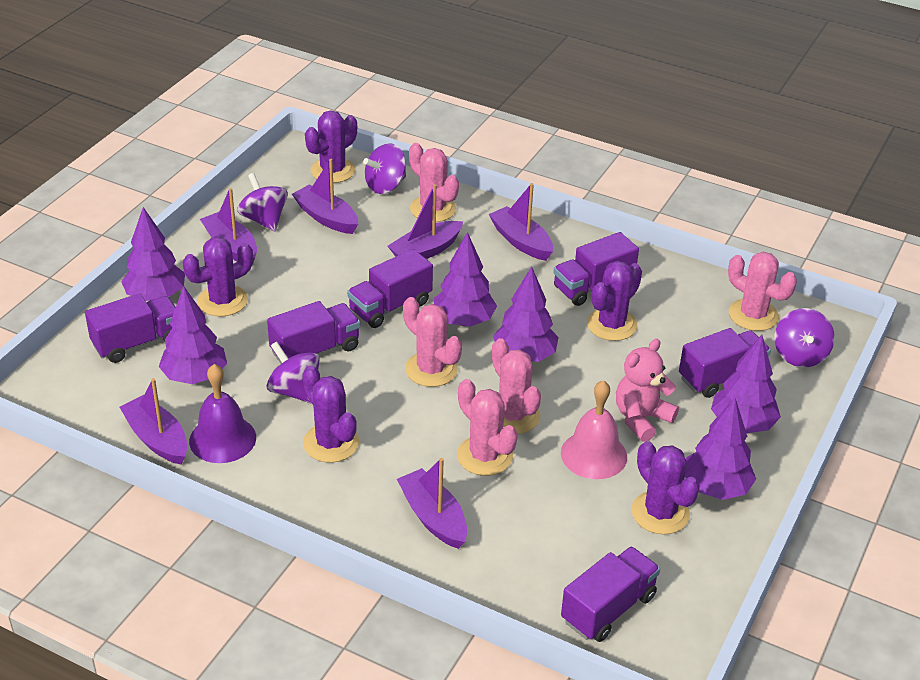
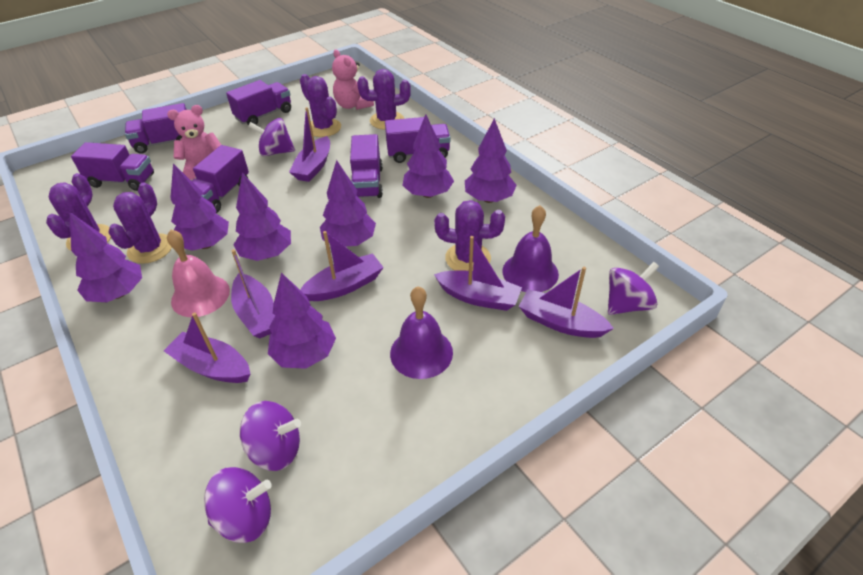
pink cactus: [403,297,462,387] [409,143,459,222] [457,379,518,476] [492,338,541,434] [728,252,797,331] = 5 -> none = 0
pink teddy bear: [616,339,679,442] = 1 -> [167,105,221,180] [332,49,374,110] = 2
purple bell: [189,364,256,463] = 1 -> [390,287,453,379] [502,205,559,292] = 2
purple tree: [121,207,185,301] [159,286,227,384] [434,232,497,326] [493,266,559,362] [685,398,756,500] [711,335,781,433] = 6 -> [70,212,142,302] [170,163,229,251] [233,173,291,261] [268,272,336,369] [320,160,376,247] [403,114,454,198] [465,118,517,203] = 7

